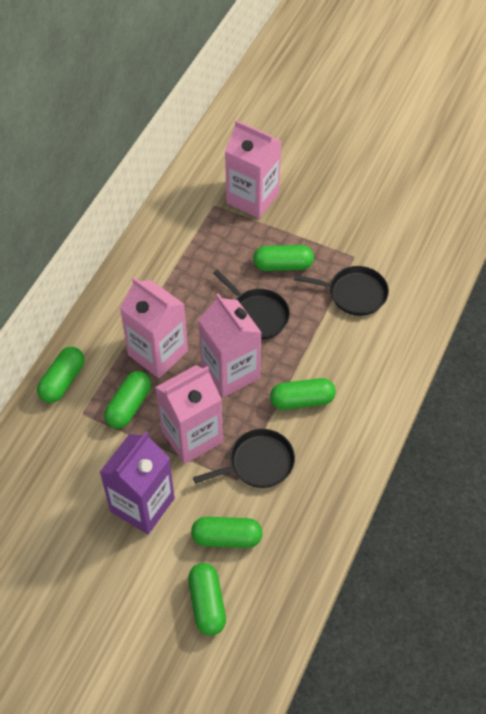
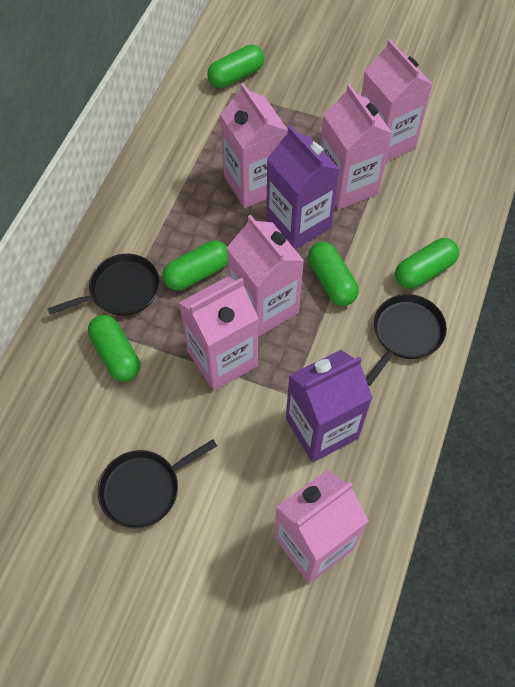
green capsule: [37,347,84,403] [104,371,151,429] [188,563,226,636] [191,517,263,548] [253,245,314,271] [270,378,336,410] = 6 -> [88,315,140,382] [162,241,228,291] [207,45,264,88] [308,242,359,306] [395,238,459,289] = 5
pink carton: [120,277,188,378] [155,365,223,464] [198,293,262,397] [225,120,282,218] = 4 -> [179,276,258,391] [220,83,288,208] [227,215,304,337] [274,470,369,584] [320,84,392,210] [361,39,433,162] = 6
purple carton: [100,432,175,534] = 1 -> [266,126,340,249] [286,350,373,463] = 2

